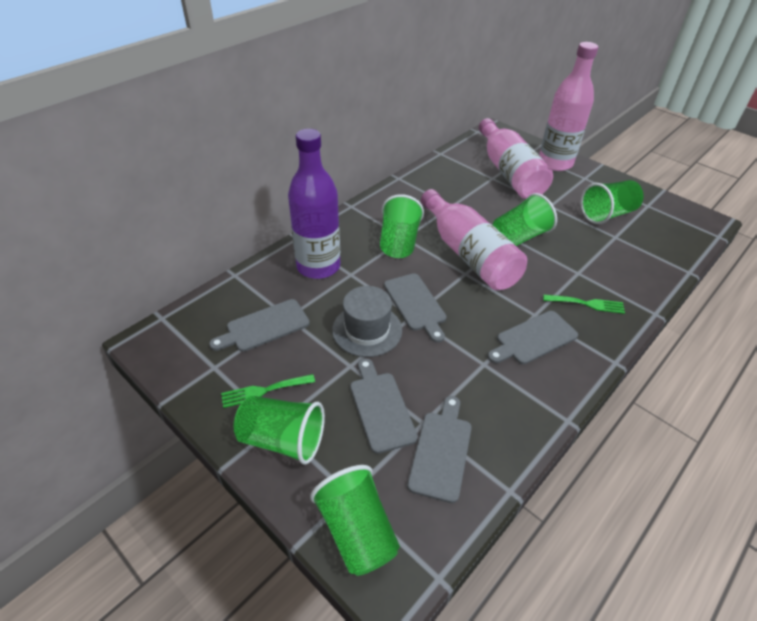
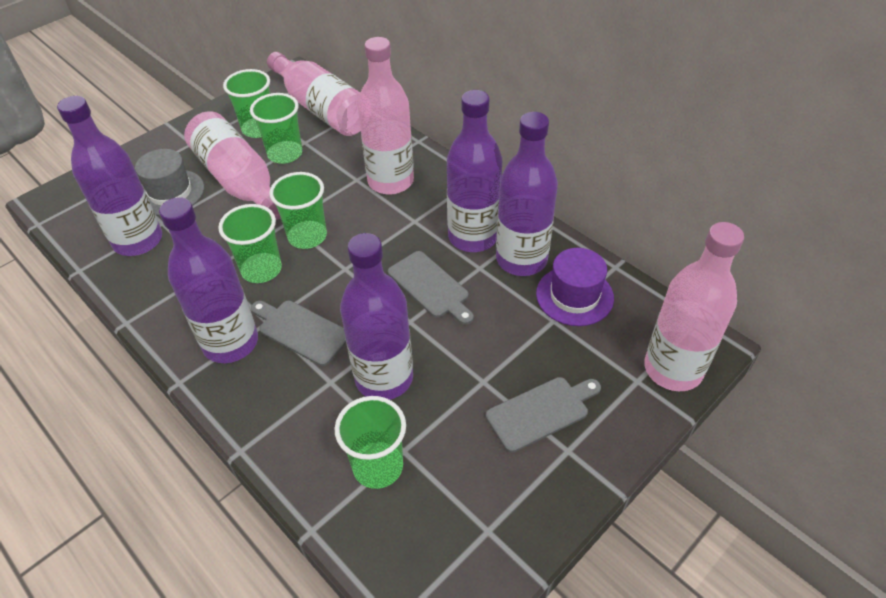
green fork: [221,374,315,408] [543,295,625,314] = 2 -> none = 0
grey cutting board: [209,299,310,352] [350,358,418,454] [384,273,447,343] [407,396,472,503] [488,311,578,364] = 5 -> [251,301,346,366] [388,251,474,325] [486,377,601,453] = 3
pink bottle: [421,189,527,290] [479,118,553,199] [539,42,598,171] = 3 -> [184,111,281,220] [267,52,361,136] [358,37,414,195] [644,222,744,391] = 4
purple bottle: [288,129,340,279] = 1 -> [57,96,162,256] [159,197,258,363] [340,233,413,400] [447,90,502,252] [496,112,558,276] = 5
purple hat: none = 0 -> [536,248,614,326] = 1

